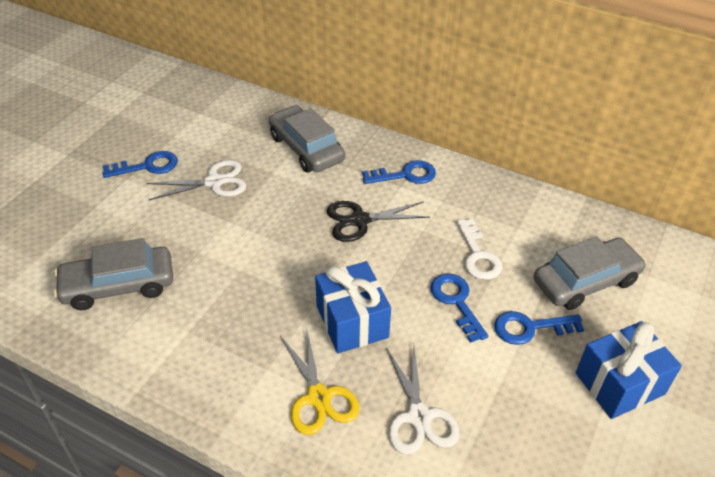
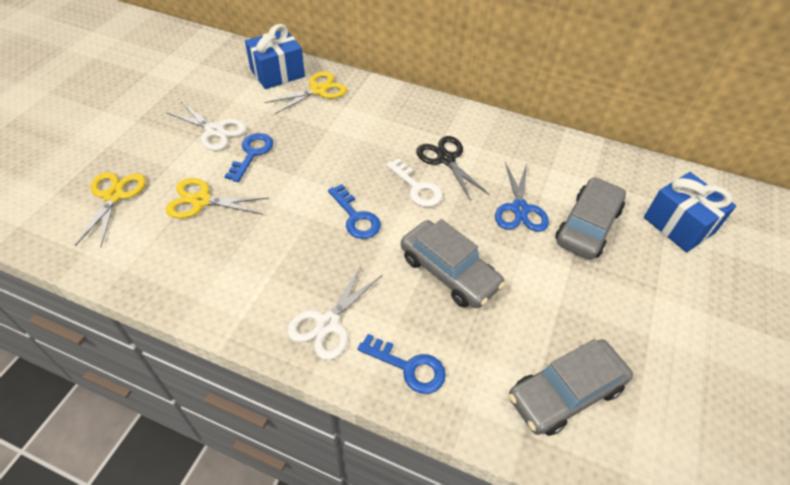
blue key: [102,151,178,178] [362,160,436,184] [430,274,488,343] [494,311,584,345] = 4 -> [225,133,273,182] [328,184,381,239] [357,334,446,394] = 3
blue scissors: none = 0 -> [495,162,549,232] = 1
yellow scissors: [280,327,360,435] = 1 -> [75,172,146,248] [166,178,269,219] [265,71,347,115] = 3

